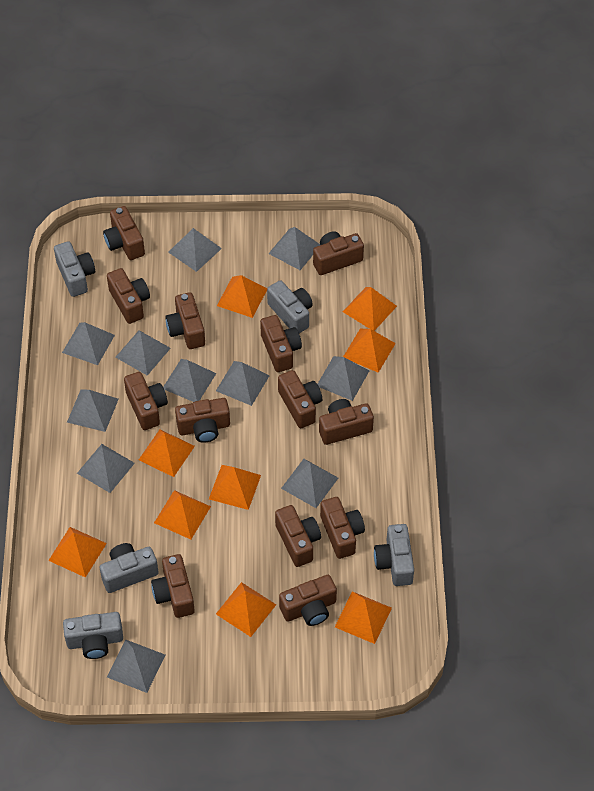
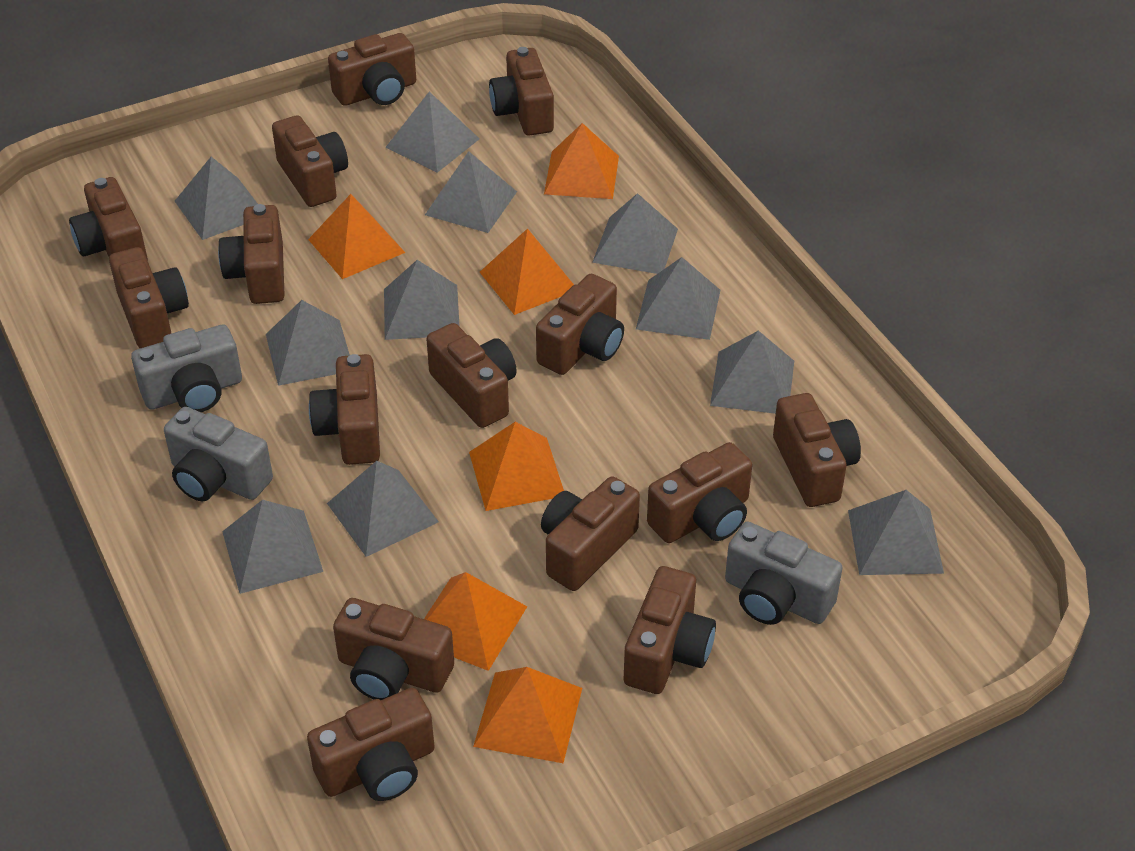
brown camera: [103,206,145,260] [107,268,150,324] [124,372,168,430] [151,554,195,618] [165,292,205,349] [175,398,230,443] [260,315,302,372] [275,505,321,567] [278,370,322,428] [279,575,337,626] [313,231,364,275] [319,399,374,445] [320,497,365,559] = 13 -> [69,177,148,261] [109,247,189,348] [218,204,284,304] [272,115,348,207] [307,688,435,801] [309,354,380,465] [328,33,416,106] [333,598,454,700] [426,323,517,428] [489,47,554,136] [536,274,624,375] [541,476,640,591] [623,566,716,694] [647,442,752,543] [773,393,861,507] = 15
grey camera: [54,241,95,297] [63,612,123,659] [100,543,159,593] [267,280,313,333] [374,524,414,586] = 5 -> [131,324,242,412] [164,407,273,501] [725,522,843,625] = 3
orange pyramid: [48,527,107,578] [139,430,195,477] [154,490,211,539] [209,465,261,510] [216,582,276,637] [217,275,267,318] [335,591,392,644] [343,287,397,331] [343,329,396,373] = 9 -> [308,194,405,279] [424,572,527,671] [469,422,564,511] [473,667,582,763] [480,228,574,315] [544,123,619,199] = 6

